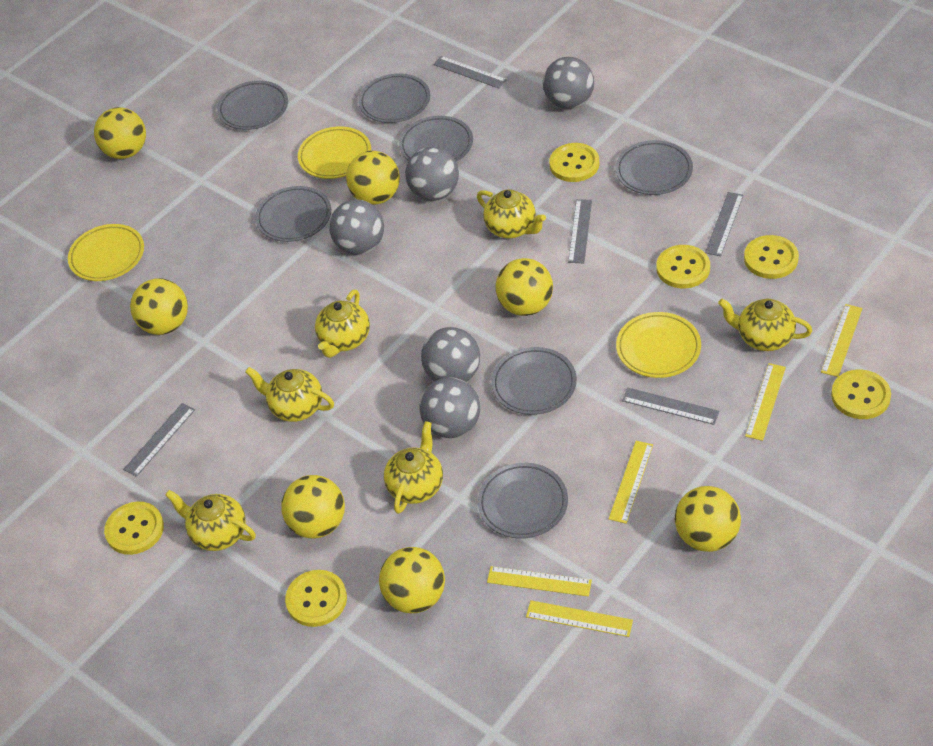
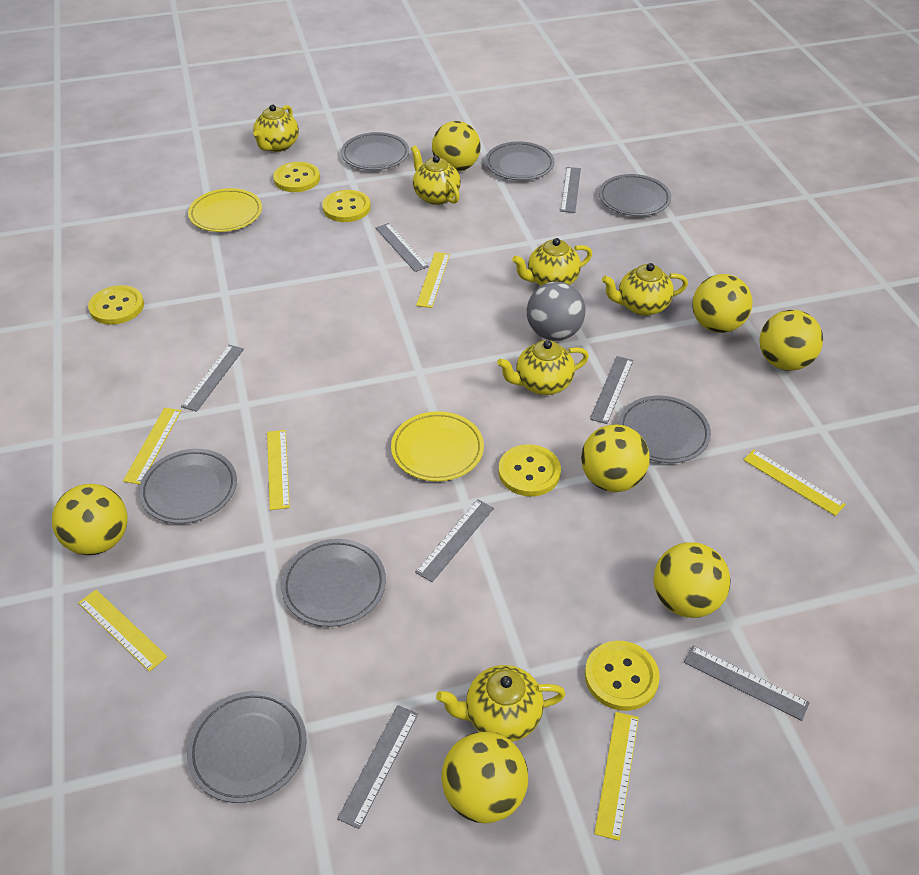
grey ball: [329,200,384,255] [405,147,459,201] [419,377,480,438] [421,327,480,382] [543,57,594,109] = 5 -> [527,282,586,341] = 1
grey ruler: [123,403,195,477] [433,56,507,88] [568,199,592,263] [622,388,719,425] [705,192,744,256] = 5 -> [181,345,244,412] [337,705,418,829] [376,223,429,272] [415,499,494,582] [561,167,581,213] [590,356,633,424] [684,646,810,721] = 7
yellow button: [104,502,164,555] [285,570,347,627] [549,143,599,182] [657,245,710,288] [744,235,799,279] [831,370,891,419] = 6 -> [88,285,144,325] [273,162,320,192] [322,190,371,222] [499,444,561,496] [585,641,660,711] = 5
yellow plate: [68,224,144,281] [298,126,371,179] [616,312,701,378] = 3 -> [188,188,262,232] [391,411,484,481] = 2
yellow ruler: [487,566,592,597] [526,600,633,637] [609,441,653,524] [745,363,786,441] [821,304,862,377] = 5 -> [78,590,167,672] [123,408,181,484] [267,430,290,510] [416,252,450,308] [594,712,639,841] [744,450,846,516] = 6

